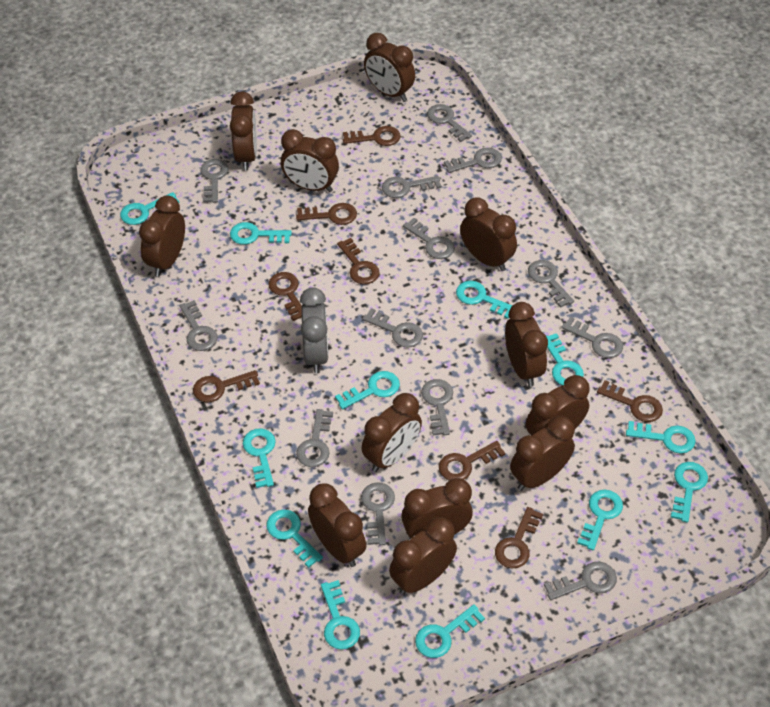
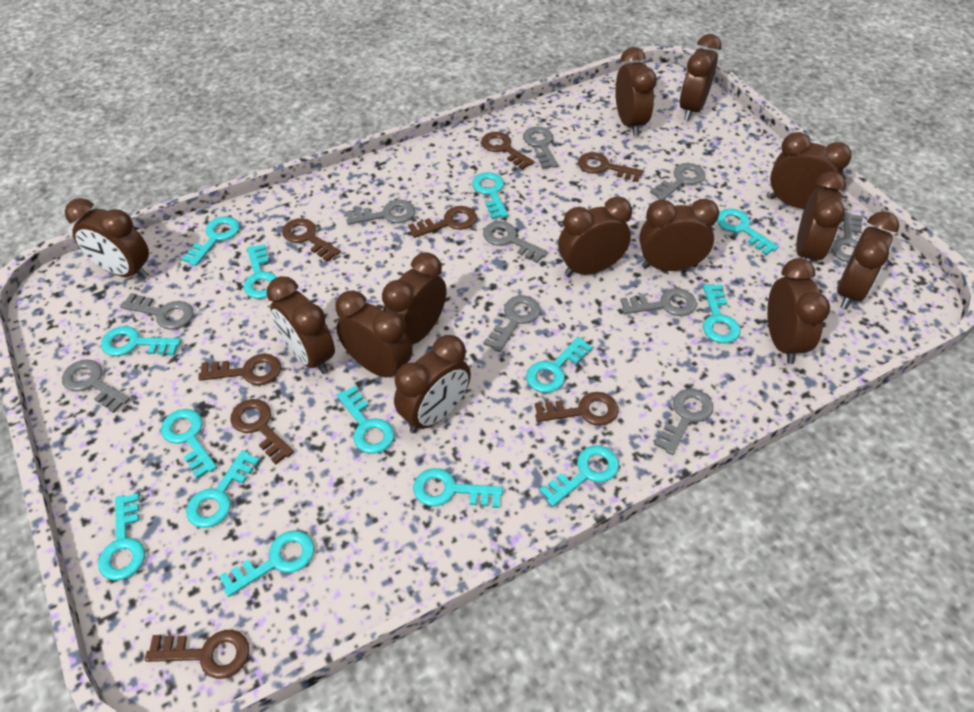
brown clock: [139,196,185,277] [230,91,257,171] [281,129,339,192] [308,483,366,567] [362,393,422,472] [364,33,415,102] [389,517,457,595] [401,478,473,540] [460,198,517,271] [505,302,548,387] [510,416,575,491] [526,375,590,436] = 12 -> [65,198,149,279] [266,276,335,374] [335,290,412,377] [382,252,447,345] [394,335,471,433] [558,196,632,277] [616,47,657,136] [639,199,719,271] [679,34,722,121] [767,258,830,364] [770,132,852,209] [796,171,846,263] [837,211,899,309] = 13
grey clock: [300,287,328,373] = 1 -> none = 0
grey key: [179,300,218,351] [200,159,228,203] [296,409,333,467] [361,482,395,545] [362,308,423,348] [382,176,441,198] [403,218,455,259] [421,379,453,435] [427,104,472,142] [444,148,502,173] [528,260,574,308] [544,562,617,600] [561,317,623,358] = 13 -> [62,359,130,413] [120,293,194,330] [346,200,415,225] [483,221,548,263] [483,295,540,352] [523,127,558,169] [620,288,697,316] [650,163,705,200] [654,389,713,455] [831,212,863,262] = 10
turquoise key: [120,192,179,225] [230,222,292,245] [243,428,276,488] [267,509,323,568] [321,580,360,650] [335,371,400,409] [415,604,485,658] [456,281,513,319] [546,333,584,385] [577,490,623,550] [626,421,696,453] [671,462,708,523] = 12 -> [98,493,145,581] [101,326,181,356] [161,409,217,478] [181,216,240,266] [186,450,260,528] [219,531,314,597] [243,244,277,299] [337,386,395,454] [413,468,503,508] [472,172,509,219] [526,337,593,393] [539,445,619,507] [703,284,740,344] [717,208,779,255] = 14

